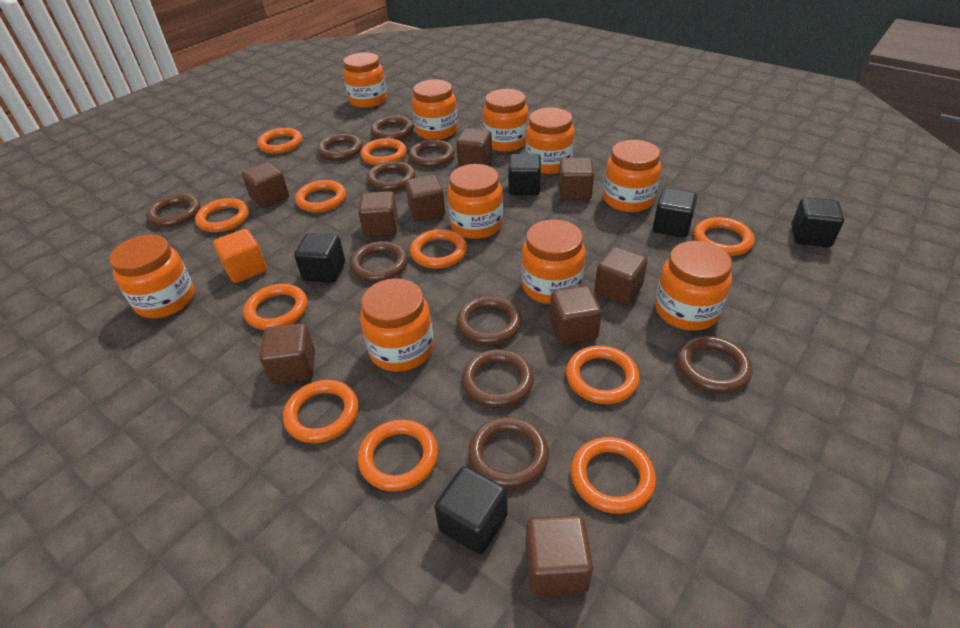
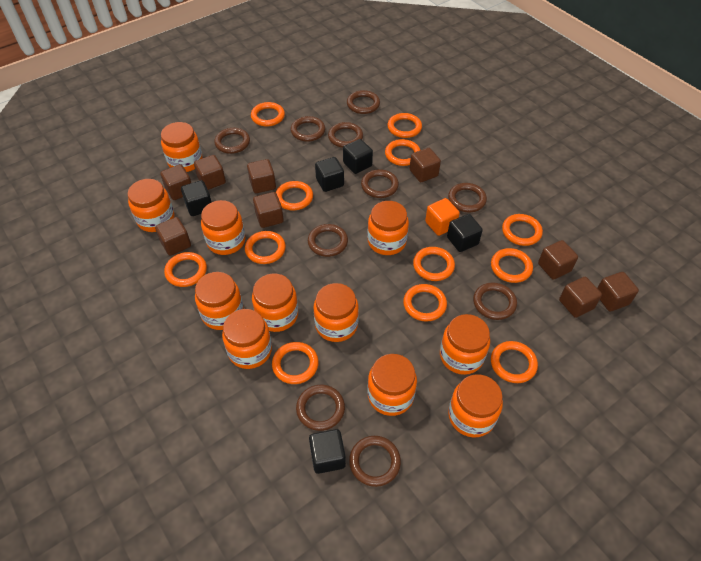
orange jar: [109,235,195,318] [343,52,387,108] [360,278,434,372] [412,79,457,140] [447,164,503,239] [483,89,528,152] [521,219,585,304] [525,108,574,174] [603,140,661,212] [655,241,733,331] = 10 -> [128,179,174,232] [161,122,203,172] [195,272,244,330] [201,200,245,255] [222,309,272,369] [252,274,298,332] [313,283,359,342] [367,201,409,255] [367,354,417,416] [440,314,490,375] [448,374,503,437] = 11
orange ring: [195,198,249,232] [243,284,308,330] [257,128,302,154] [283,380,359,443] [295,180,346,212] [358,419,438,492] [361,138,407,166] [410,229,467,269] [566,345,640,404] [571,437,656,514] [694,217,754,256] = 11 -> [164,252,207,287] [245,231,286,264] [251,102,285,127] [272,342,319,384] [276,181,313,210] [385,139,420,166] [387,113,422,138] [403,284,447,322] [413,247,455,281] [491,248,533,283] [491,341,538,383] [502,214,543,246] = 12

